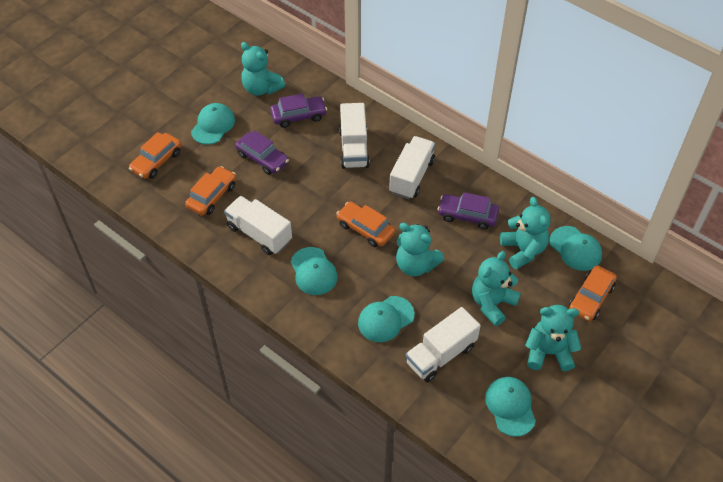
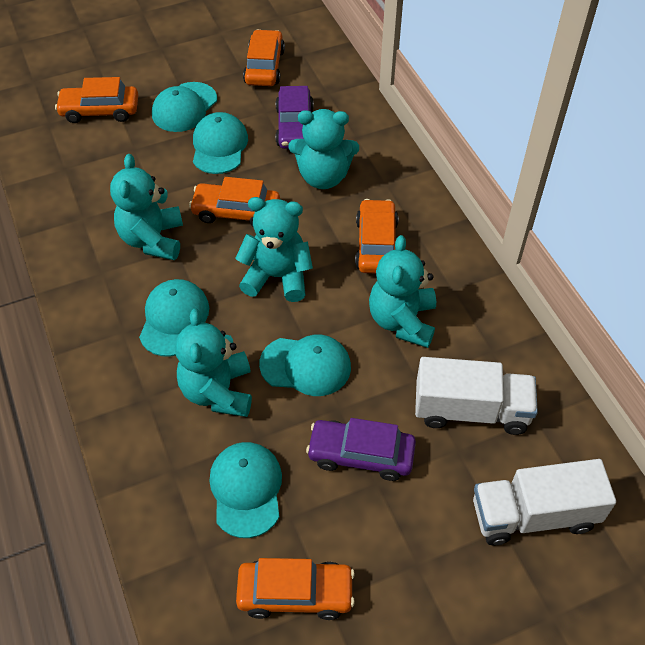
orange car: [129,132,181,179] [185,166,236,216] [336,201,395,247] [569,265,617,321] = 4 -> [55,77,138,123] [189,177,280,227] [236,558,355,620] [243,29,285,86] [355,199,399,273] = 5
purple car: [235,130,289,175] [270,93,327,128] [437,192,499,230] = 3 -> [275,86,314,149] [306,418,416,481] = 2
white truck: [224,196,292,255] [339,103,370,169] [389,136,435,199] [406,307,481,382] = 4 -> [415,357,538,435] [473,459,616,545] = 2

